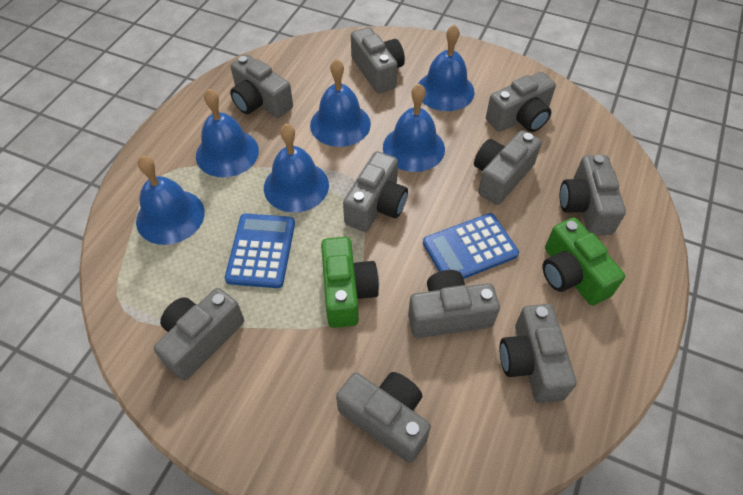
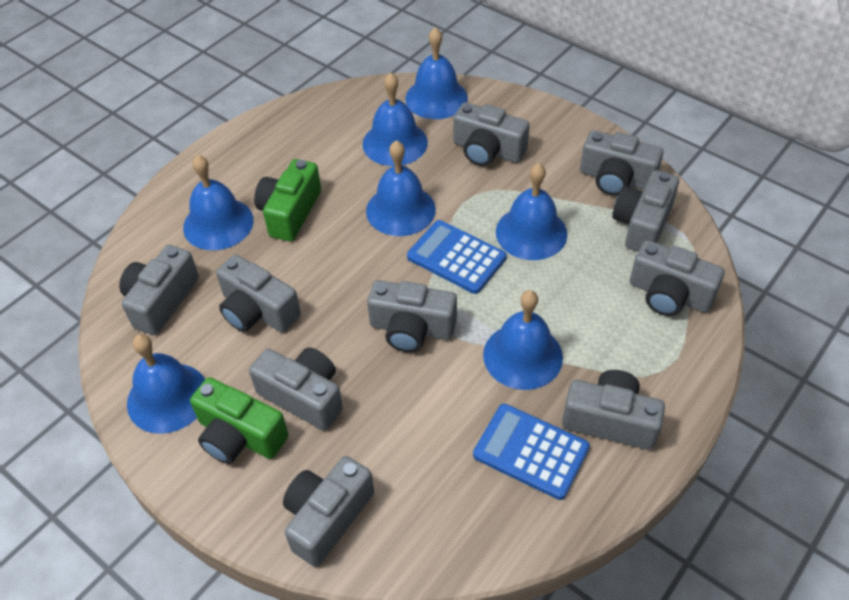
blue bell: [136,156,205,245] [196,89,259,177] [264,123,329,213] [310,59,371,147] [383,84,445,172] [418,24,475,111] = 6 -> [127,334,205,434] [183,155,253,251] [363,72,428,166] [366,140,436,236] [405,27,468,119] [483,290,563,390] [496,163,567,260] = 7

